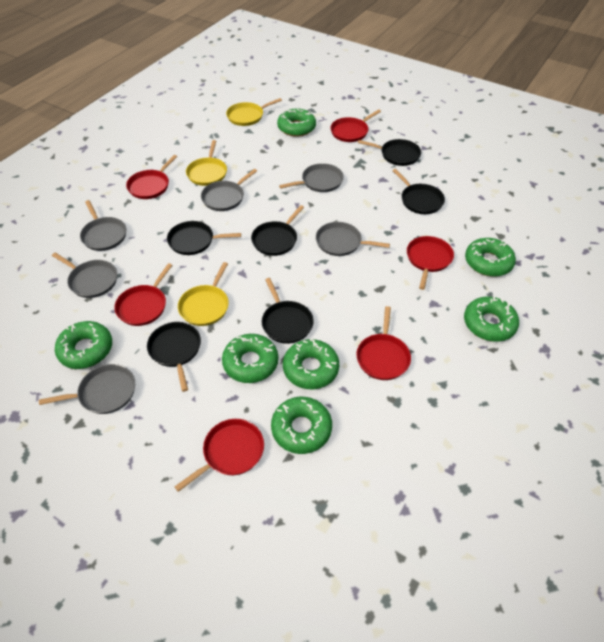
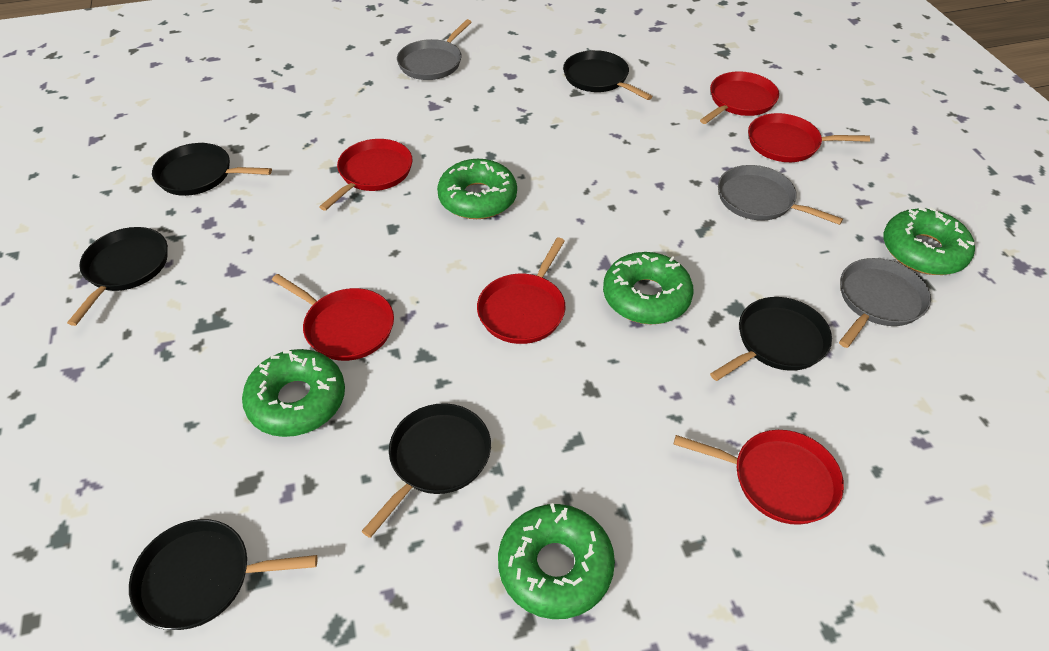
green donut: [55,321,112,369] [222,334,278,383] [271,397,332,454] [277,109,316,137] [283,339,339,389] [464,297,519,342] [465,238,516,277] = 7 -> [242,349,345,437] [437,159,517,219] [498,503,615,619] [603,252,694,324] [883,207,975,275] = 5
grey pan: [39,364,135,414] [52,253,117,298] [80,200,127,251] [201,169,257,211] [279,163,344,192] [316,222,390,256] = 6 -> [397,19,472,80] [718,165,843,225] [839,258,931,348] = 3
yellow pan: [178,262,229,326] [186,140,227,186] [226,98,282,126] = 3 -> none = 0

